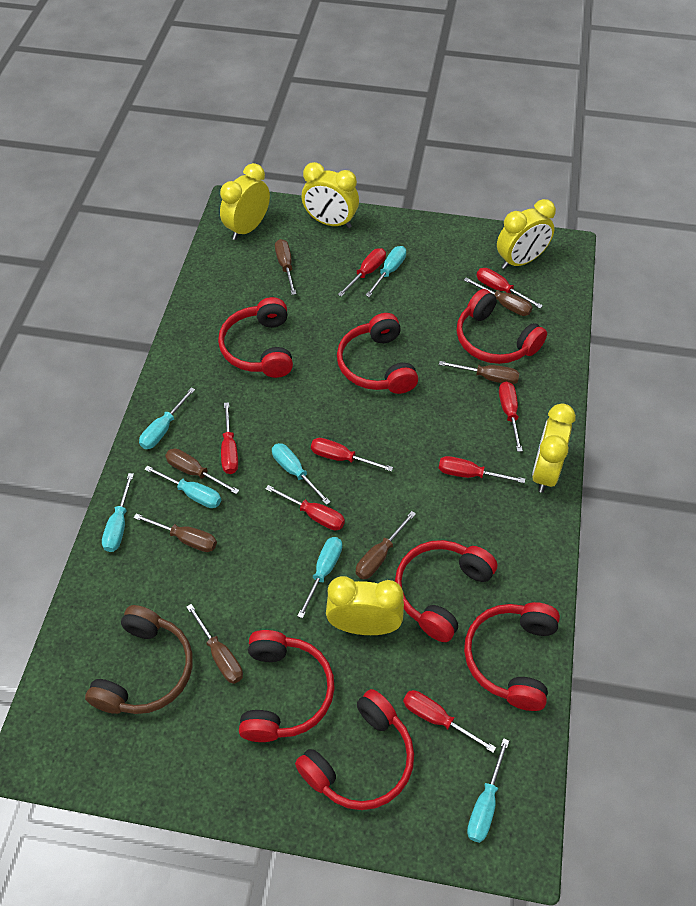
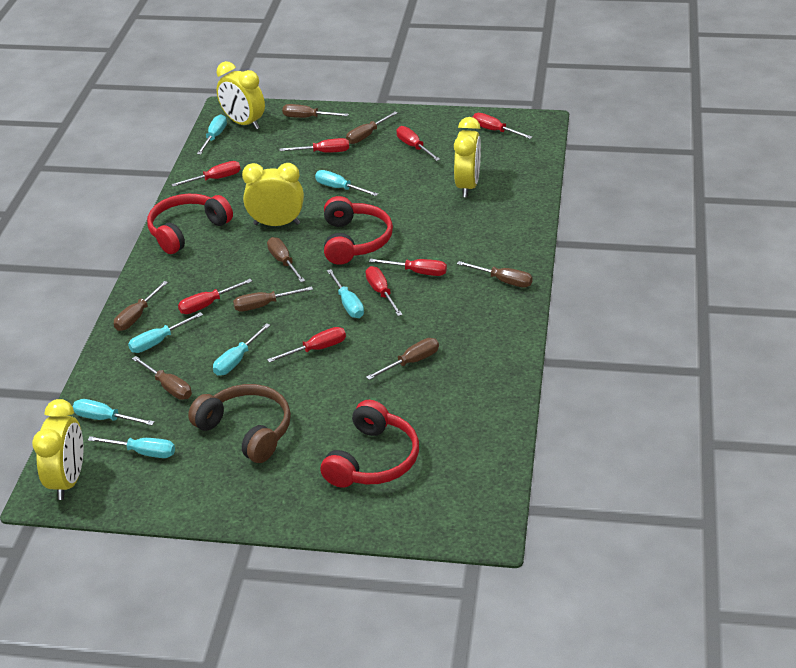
brown screwdriver: [133,513,217,552] [165,448,239,494] [187,604,243,684] [275,239,296,295] [356,511,416,579] [439,361,519,384] [464,278,533,316] = 7 -> [114,281,168,331] [132,356,192,400] [233,286,313,312] [267,237,305,282] [282,104,349,118] [346,111,398,144] [366,338,439,380] [457,261,533,287] = 8
red headphones: [218,297,293,378] [239,630,335,742] [295,689,414,810] [337,313,418,394] [395,540,497,642] [457,289,547,364] [464,602,560,711] = 7 -> [147,194,233,254] [320,400,419,488] [324,196,393,265] = 3
yellow clock: [220,163,270,240] [302,162,359,228] [326,576,404,635] [497,199,556,269] [532,403,576,493] = 5 -> [32,399,83,500] [216,61,265,129] [242,163,304,226] [454,117,481,197] = 4

